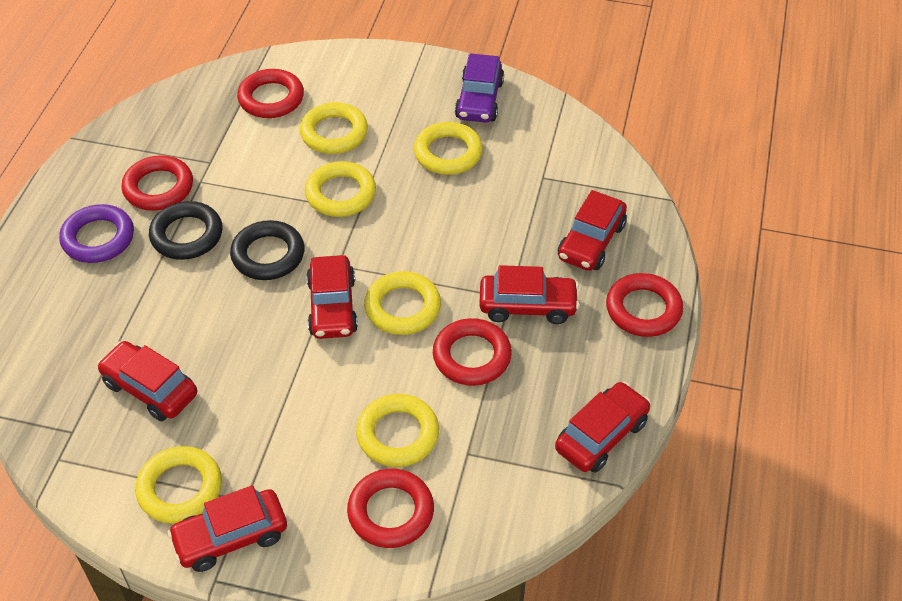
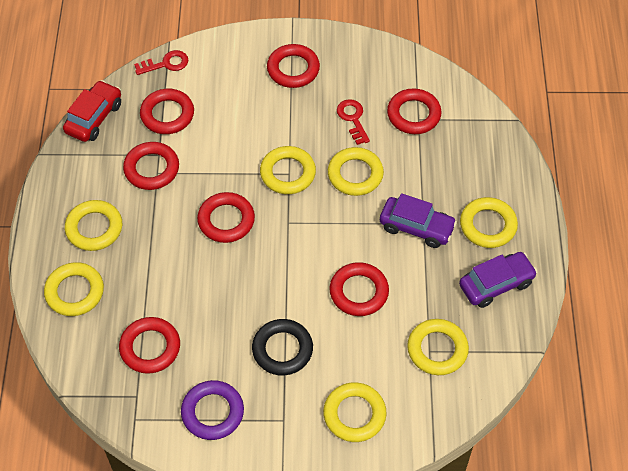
black ring: [149,201,222,260] [230,220,305,280] = 2 -> [252,319,313,376] = 1
purple car: [455,53,504,123] = 1 -> [380,193,457,248] [459,252,538,308] = 2
red car: [97,341,197,421] [167,485,287,572] [306,255,358,339] [479,265,579,324] [555,381,651,473] [558,190,627,271] = 6 -> [63,80,121,142] = 1
red key: none = 0 -> [134,50,189,75] [337,99,370,145] = 2
red ring: [121,155,193,211] [237,69,304,118] [347,469,434,548] [433,318,512,386] [606,273,683,337] = 5 -> [119,317,180,374] [123,142,179,190] [140,89,194,134] [197,192,255,243] [267,44,320,88] [329,262,389,316] [387,88,442,134] = 7
yellow ring: [135,446,222,524] [300,102,368,154] [305,161,376,217] [356,394,439,467] [364,271,441,335] [414,122,483,175] = 6 -> [44,262,104,316] [65,200,122,251] [260,146,316,194] [323,382,387,442] [328,147,384,196] [407,319,469,375] [460,197,518,248] = 7

